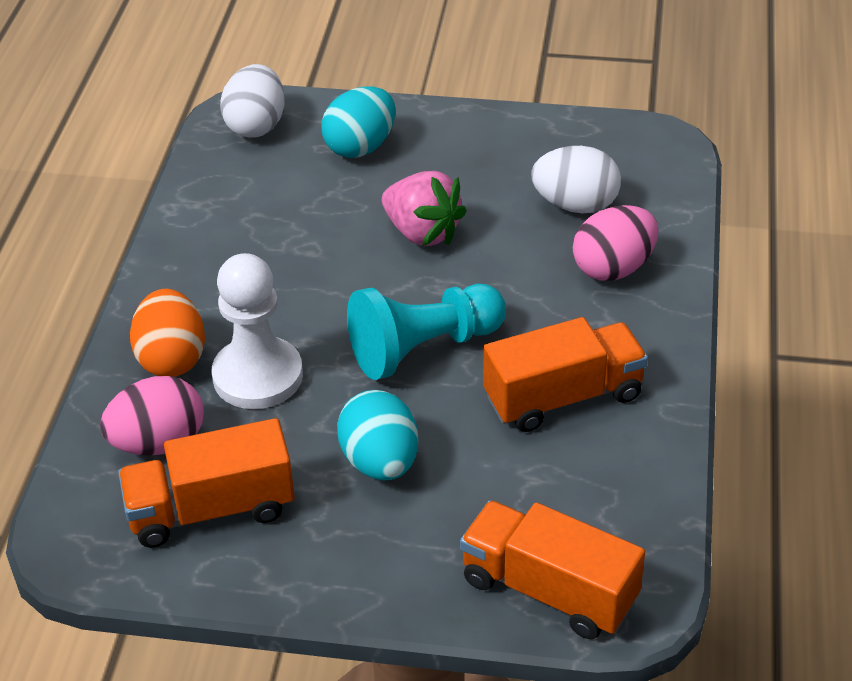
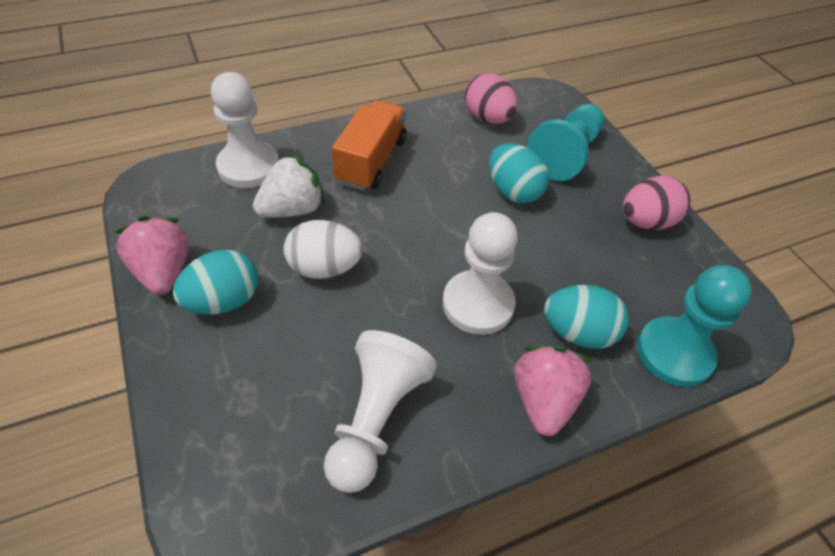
orange egg: [130,289,205,377] = 1 -> none = 0
orange truck: [118,418,295,548] [460,500,645,639] [483,317,648,432] = 3 -> [332,100,407,191] = 1
pink strawberry: [382,171,467,246] = 1 -> [115,216,189,295] [515,345,593,436] = 2
turquoise egg: [321,86,395,158] [337,390,418,481] = 2 -> [173,250,258,315] [489,143,549,203] [544,285,629,349] = 3
turquoise pawn: [347,284,506,380] = 1 -> [527,104,604,181] [637,265,752,387] = 2
white egg: [220,64,285,138] [531,146,621,213] = 2 -> [284,220,363,279] = 1
white pawn: [212,253,303,409] = 1 -> [211,72,279,188] [323,330,437,493] [443,212,518,335] = 3
white strawberry: none = 0 -> [253,153,325,218] = 1

